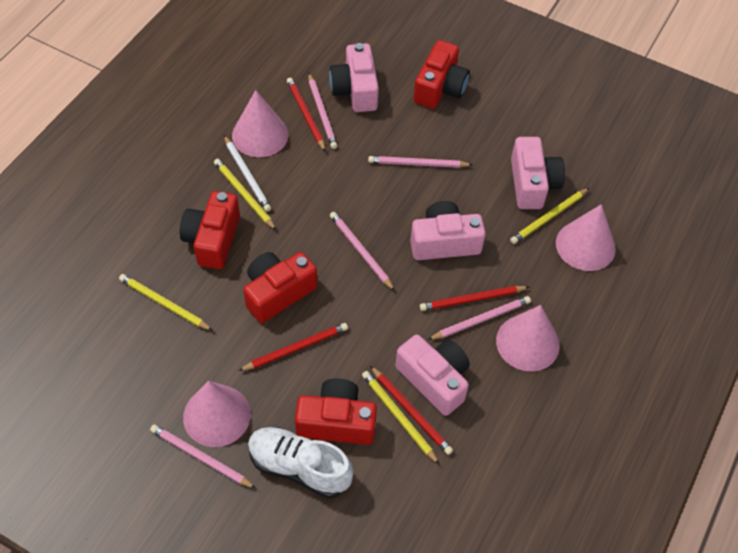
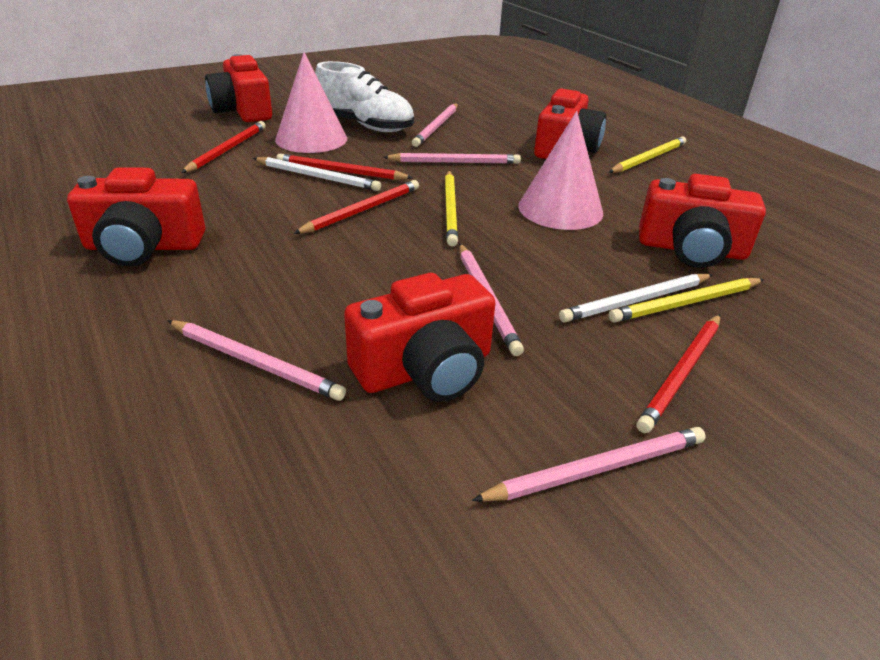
pink camera: [329,43,379,112] [395,335,470,416] [410,201,486,260] [511,137,565,209] = 4 -> none = 0
pink cone: [183,381,251,447] [232,90,288,157] [496,305,560,372] [556,204,616,271] = 4 -> [275,52,347,153] [518,111,603,230] = 2
red camera: [180,191,240,269] [243,252,317,323] [295,378,377,445] [414,40,470,109] = 4 -> [67,167,205,267] [205,54,272,122] [344,273,496,402] [534,88,606,159] [639,174,766,268] = 5
white pencil: [224,135,271,212] = 1 -> [253,157,381,191] [559,274,713,323] = 2
yellow pencil: [119,274,213,331] [214,159,277,231] [362,371,440,465] [510,188,589,244] = 4 -> [445,171,458,247] [608,278,764,322] [609,137,686,173] = 3

